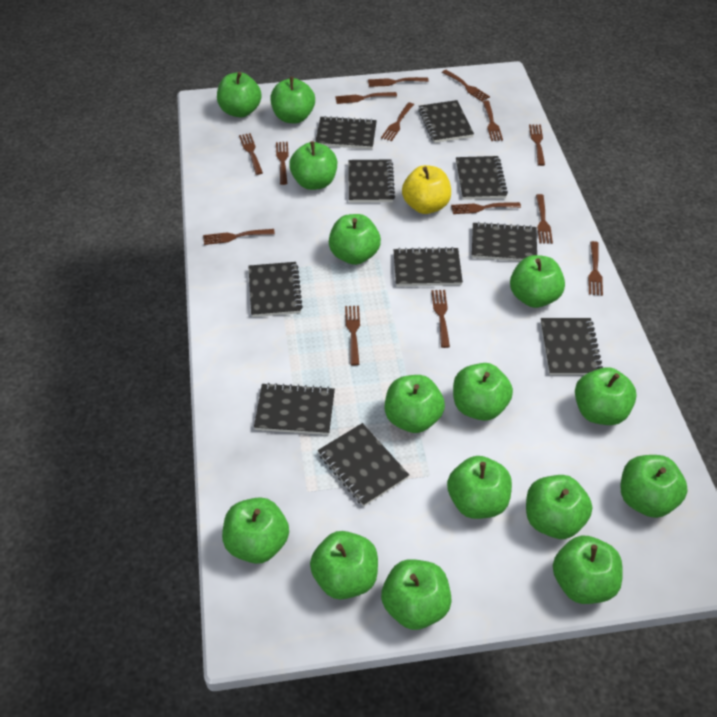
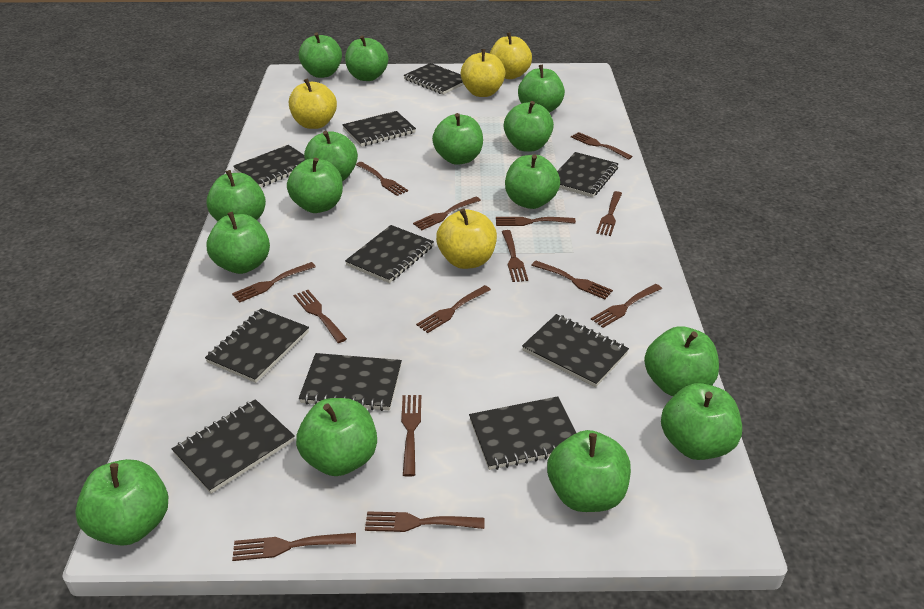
yellow apple: [402,165,451,214] = 1 -> [289,78,337,129] [436,208,497,269] [461,49,505,97] [490,32,532,79] = 4

